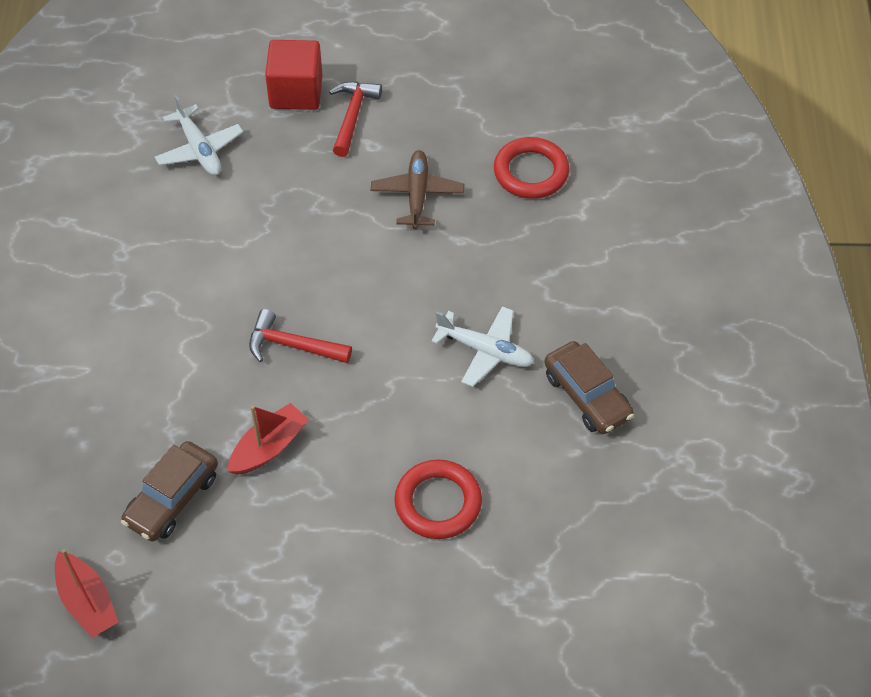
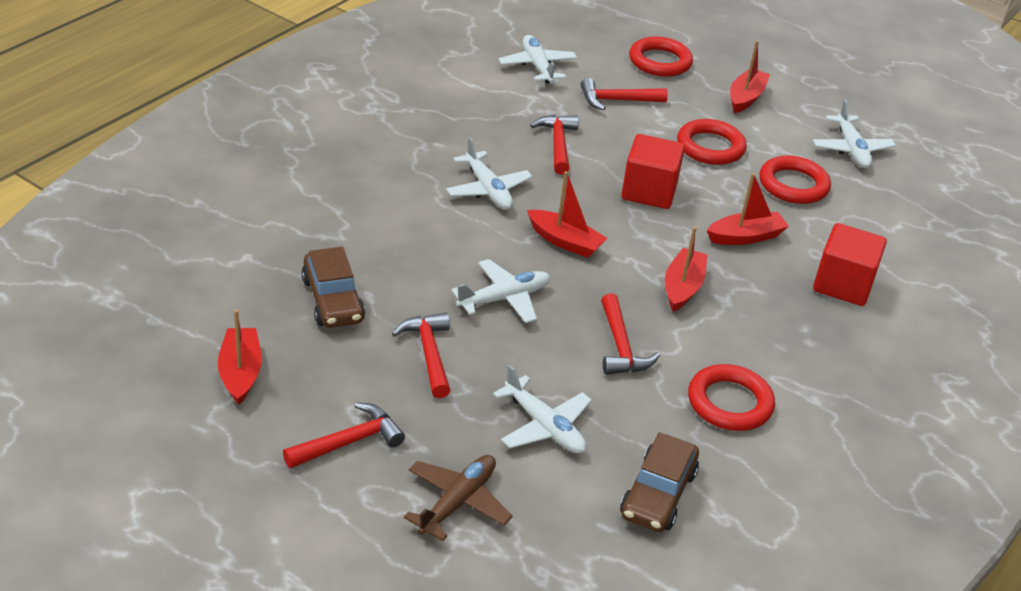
red boat: [55,549,119,638] [227,403,309,475] = 2 -> [218,310,262,405] [527,171,608,258] [665,227,707,312] [707,173,789,245] [730,40,770,113] = 5
red cube: [265,40,322,110] = 1 -> [621,134,685,209] [813,223,887,306] = 2
red hammer: [249,309,352,363] [329,82,382,157] = 2 -> [283,403,405,468] [392,313,451,398] [530,115,579,175] [581,78,668,110] [601,293,660,375] = 5
red ring: [394,460,482,539] [494,137,569,199] = 2 -> [629,37,693,77] [677,119,746,165] [688,364,775,431] [759,155,831,204] = 4
white plane: [155,95,243,175] [431,306,534,387] = 2 -> [446,137,532,210] [451,259,550,323] [493,365,592,453] [498,35,577,84] [813,100,896,168] = 5

